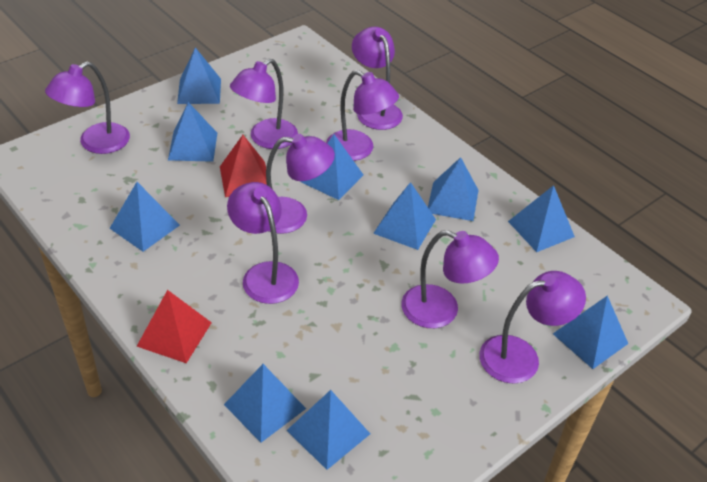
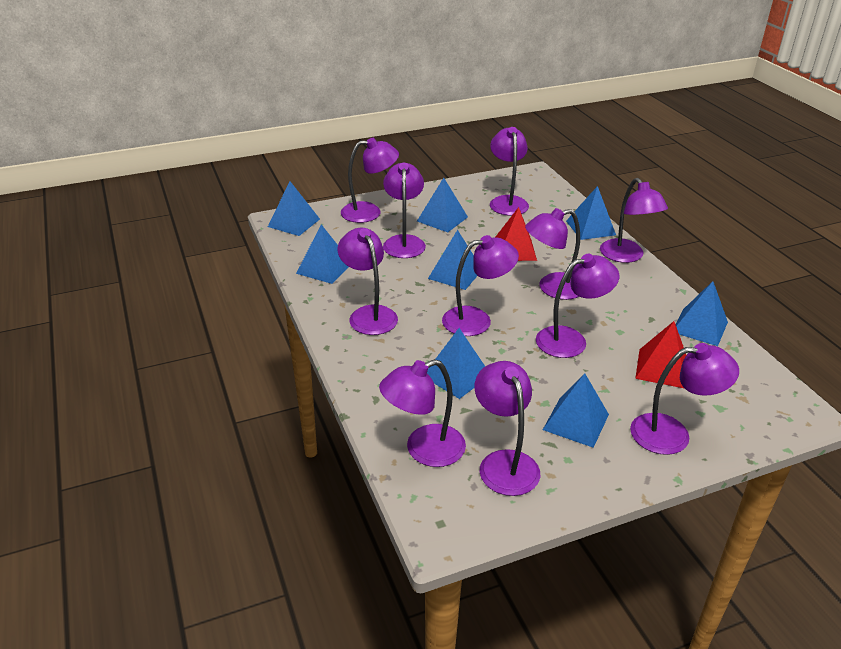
blue pyramid: [110,182,180,252] [168,102,217,162] [177,47,221,104] [224,364,306,443] [286,390,370,470] [301,134,363,200] [373,182,436,250] [428,157,479,221] [508,185,575,252] [553,296,628,369] = 10 -> [268,181,320,236] [296,224,348,284] [417,178,468,232] [427,328,485,399] [428,230,477,290] [543,373,609,448] [566,186,616,240] [676,281,728,346] = 8
purple lamp: [45,62,130,154] [227,182,299,304] [230,58,298,149] [266,134,335,234] [326,70,399,161] [352,26,403,130] [401,230,499,328] [479,271,586,384] = 8 -> [338,228,398,335] [341,138,399,223] [379,359,466,467] [383,163,426,258] [442,235,519,336] [474,361,540,496] [490,127,529,216] [525,208,580,300] [536,254,619,358] [600,178,668,263] [630,343,739,455] = 11

